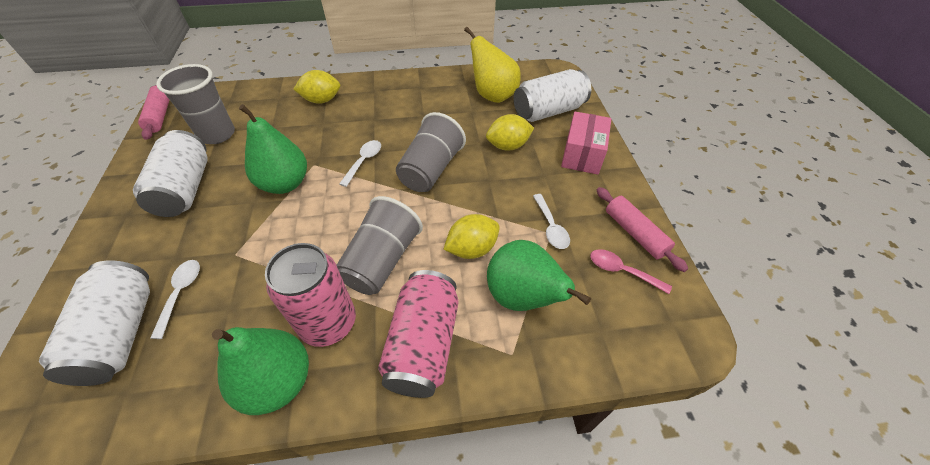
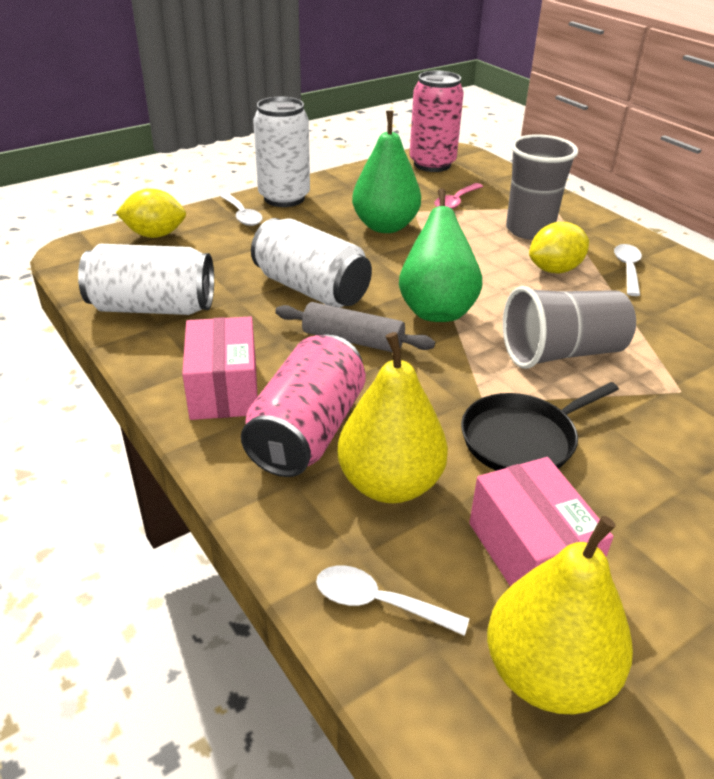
black pan: none = 0 -> [461,382,619,471] = 1
green pear: [212,327,309,415] [239,104,307,194] [487,240,591,311] = 3 -> [352,111,421,233] [399,188,482,322] = 2
grey cup: [156,64,235,144] [337,196,423,295] [396,112,466,192] = 3 -> [503,286,636,369] [506,134,578,240] = 2
grey rolling pin: none = 0 -> [275,302,435,352] = 1
pink box: [561,112,611,175] = 1 -> [182,316,258,420] [469,457,613,586] = 2
pink rolling pin: [138,85,169,140] [597,187,688,272] = 2 -> none = 0
yellow lemon: [293,70,340,104] [443,214,500,259] [486,114,534,151] = 3 -> [116,189,186,238] [529,222,589,273] = 2
yellow pear: [464,27,521,103] = 1 -> [338,332,448,503] [487,516,633,715] = 2

